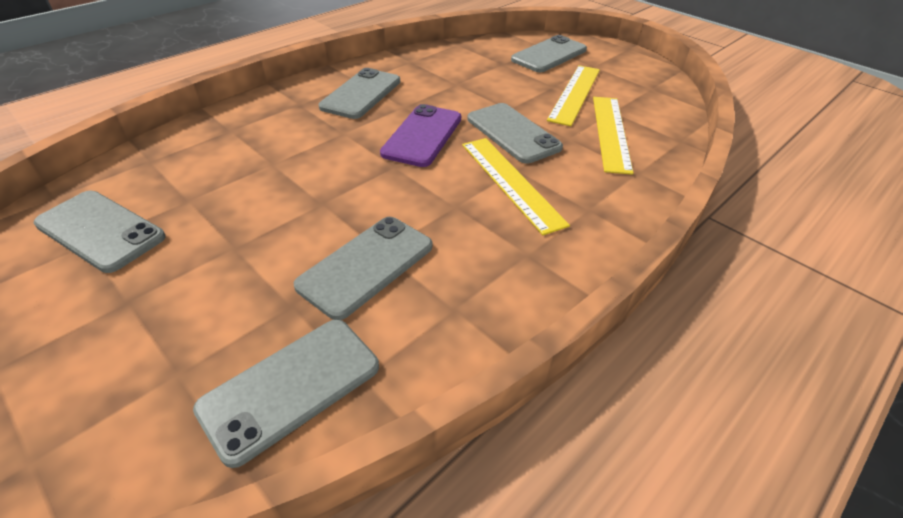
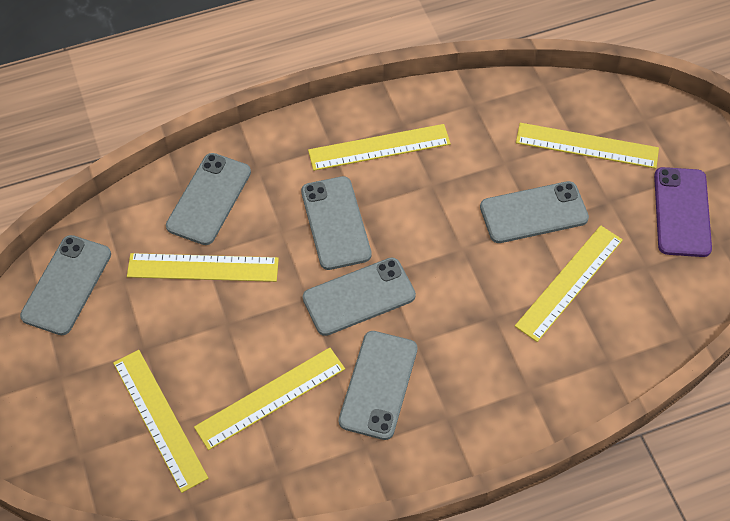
yellow ruler: [462,138,570,235] [547,65,600,126] [593,97,633,175] = 3 -> [113,350,208,493] [127,253,279,282] [194,348,345,450] [308,124,451,171] [515,225,623,342] [516,123,659,169] = 6

